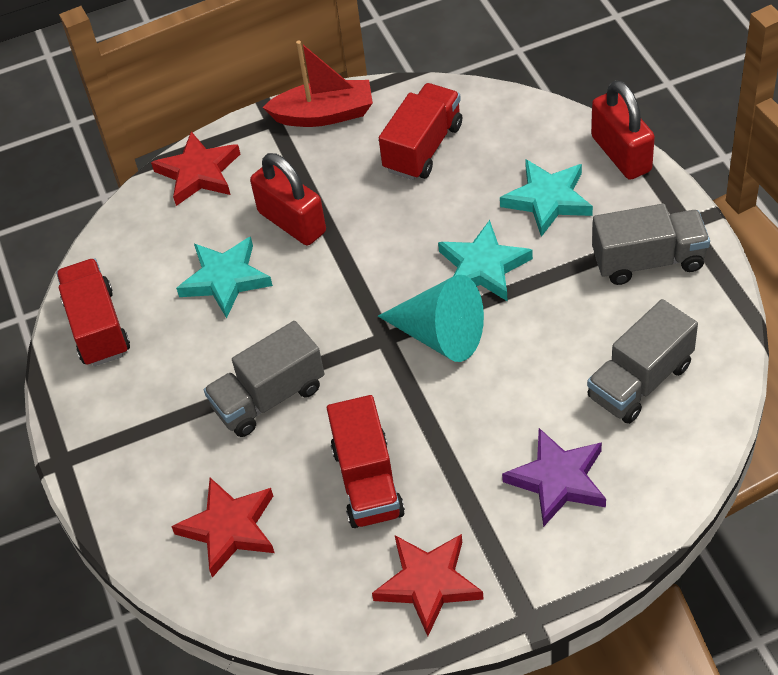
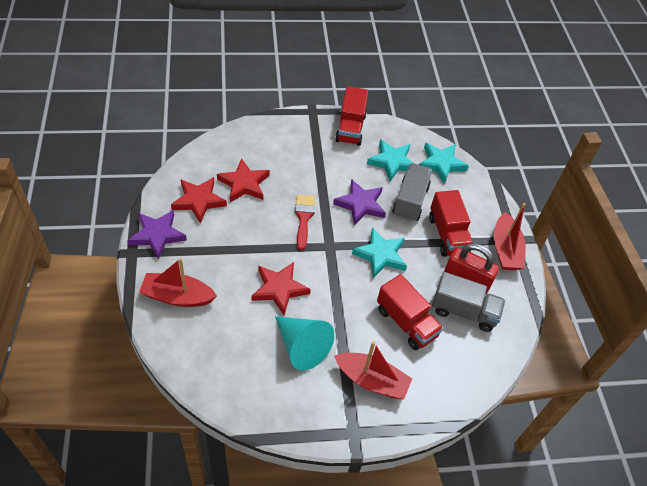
grey truck: [204,321,325,437] [587,299,698,424] [592,204,710,285] = 3 -> [392,163,432,222] [432,272,505,332] = 2
purple star: [502,428,606,527] = 1 -> [127,210,187,260] [333,179,386,225] = 2
red boat: [263,41,373,127] = 1 -> [139,258,217,307] [334,341,412,399] [494,203,526,270] = 3
red brush: none = 0 -> [295,195,315,250] = 1
red padlock: [250,153,326,245] [591,80,655,180] = 2 -> [444,243,499,295] = 1

